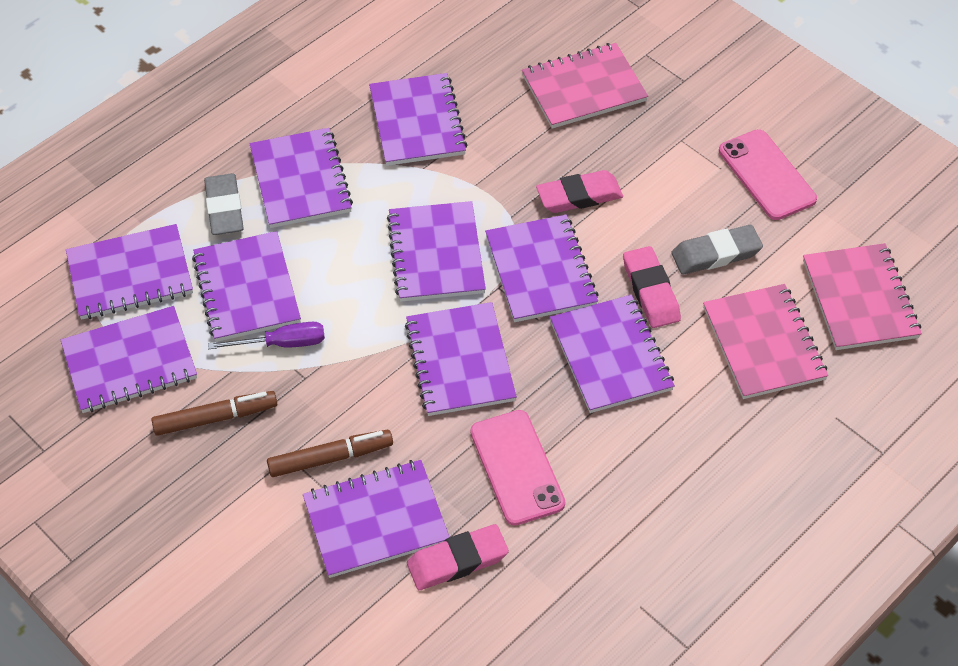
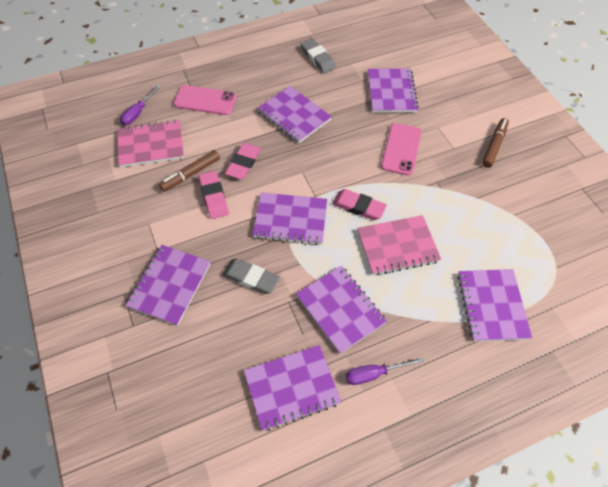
pink notebook: [522,43,648,129] [703,284,828,399] [803,243,922,350] = 3 -> [117,120,184,167] [357,215,441,276] = 2
purple notebook: [61,306,197,413] [66,224,193,320] [192,231,301,342] [250,128,353,228] [303,460,449,578] [369,73,468,166] [387,201,486,302] [405,302,517,416] [485,214,599,322] [550,295,675,413] = 10 -> [125,245,211,326] [244,345,341,431] [253,192,327,245] [257,86,332,143] [296,266,387,354] [368,69,419,113] [457,269,532,342] = 7
purple screwdriver: [208,322,325,349] = 1 -> [120,85,161,125] [346,357,424,385] = 2

